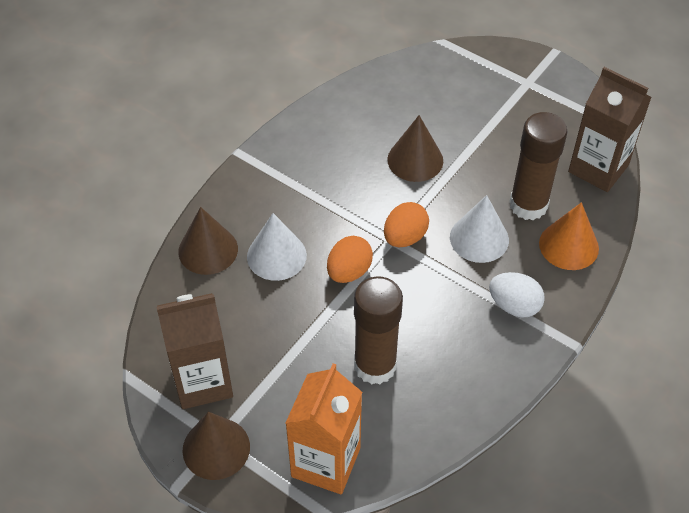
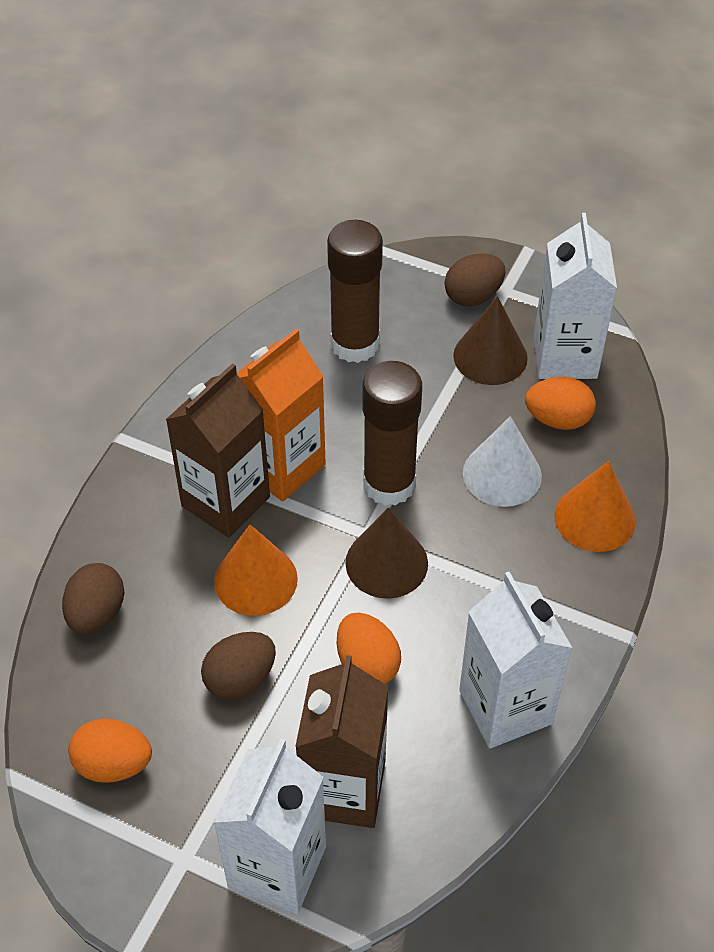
brown cone: [178,207,238,275] [182,412,250,480] [387,115,443,182] = 3 -> [345,507,428,599] [453,296,528,385] = 2
brown egg: none = 0 -> [62,563,125,634] [201,632,276,700] [444,253,505,306] = 3
orange cone: [539,202,599,270] = 1 -> [214,525,298,616] [554,461,636,552] = 2
orange egg: [327,236,373,283] [384,202,429,247] = 2 -> [68,719,152,783] [337,613,401,684] [525,377,596,430] = 3
white carton: none = 0 -> [213,739,326,914] [459,572,572,748] [534,213,617,379] = 3
white cone: [247,213,307,281] [450,195,509,263] = 2 -> [463,416,542,507] = 1
white egg: [489,272,545,317] = 1 -> none = 0

